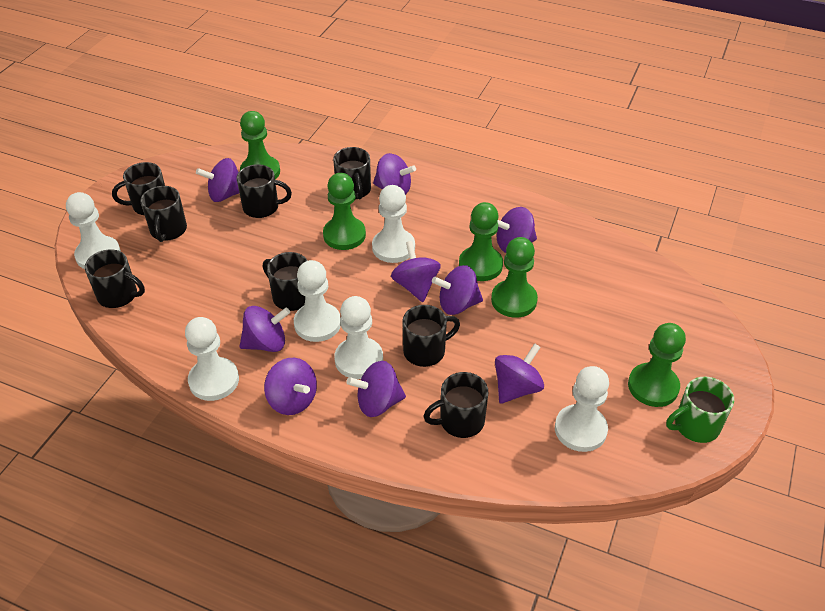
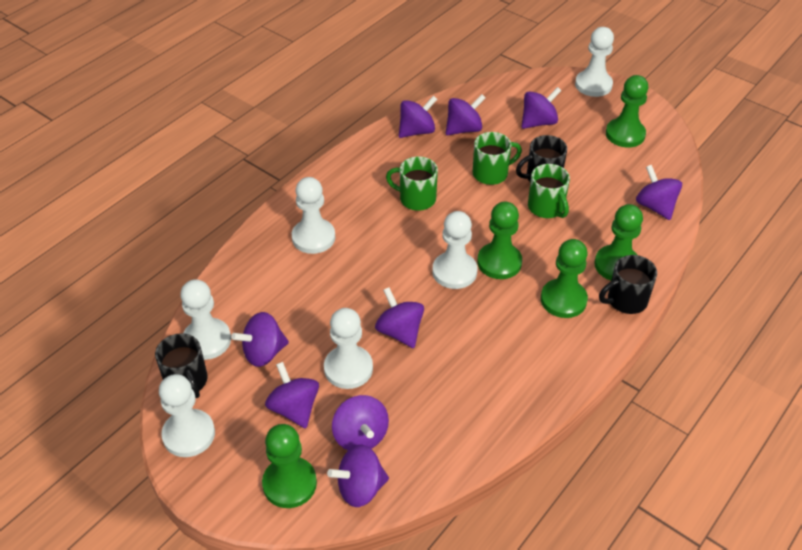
black mug: [85,249,145,308] [112,162,165,215] [140,186,187,242] [236,164,292,218] [263,252,308,311] [333,147,371,199] [402,305,460,367] [423,372,488,438] = 8 -> [155,333,208,398] [516,135,567,182] [599,255,657,314] = 3
green mug: [666,377,734,443] = 1 -> [386,156,438,211] [473,132,522,185] [528,164,570,218] = 3

